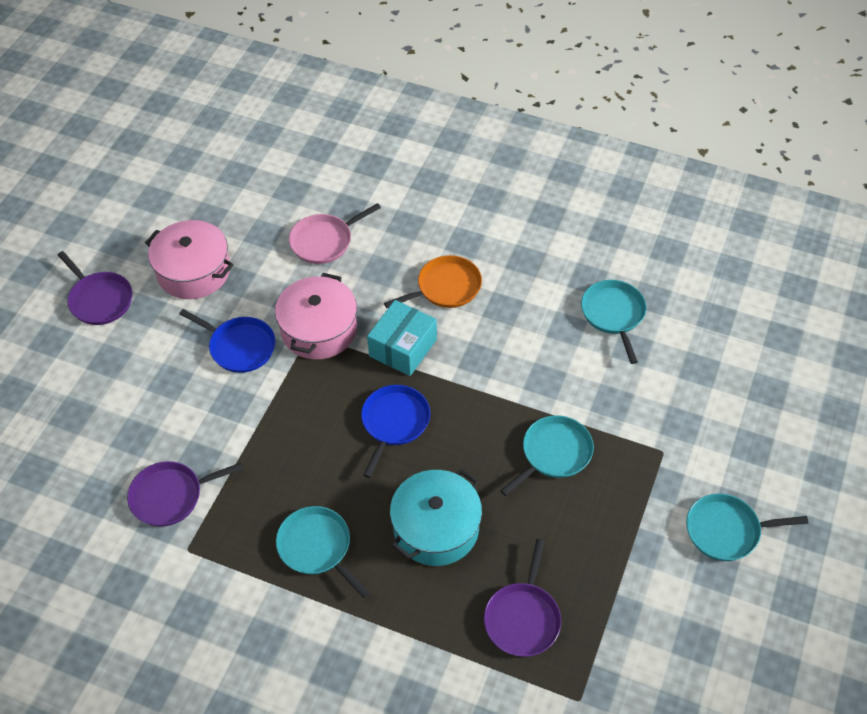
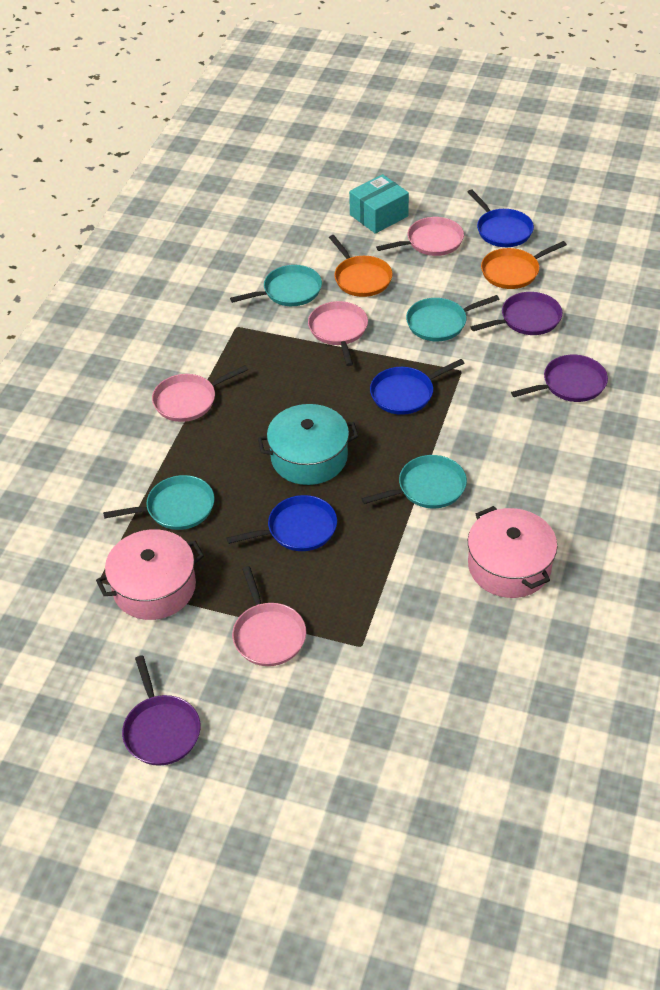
blue pan: [179,309,275,373] [361,385,430,478] = 2 -> [226,495,337,551] [370,359,464,415] [468,189,534,247] = 3
orange pan: [384,255,482,308] = 1 -> [329,235,392,297] [481,241,567,289] = 2
pink pan: [289,203,381,264] = 1 -> [152,365,248,422] [232,566,306,666] [308,301,368,366] [376,217,464,256] = 4

